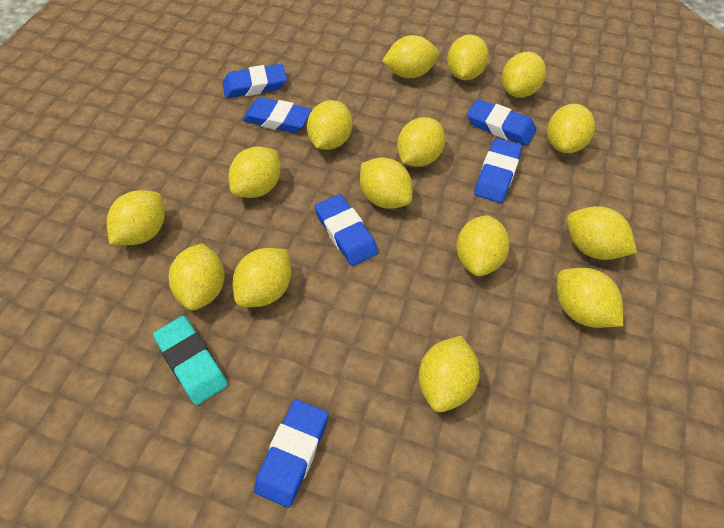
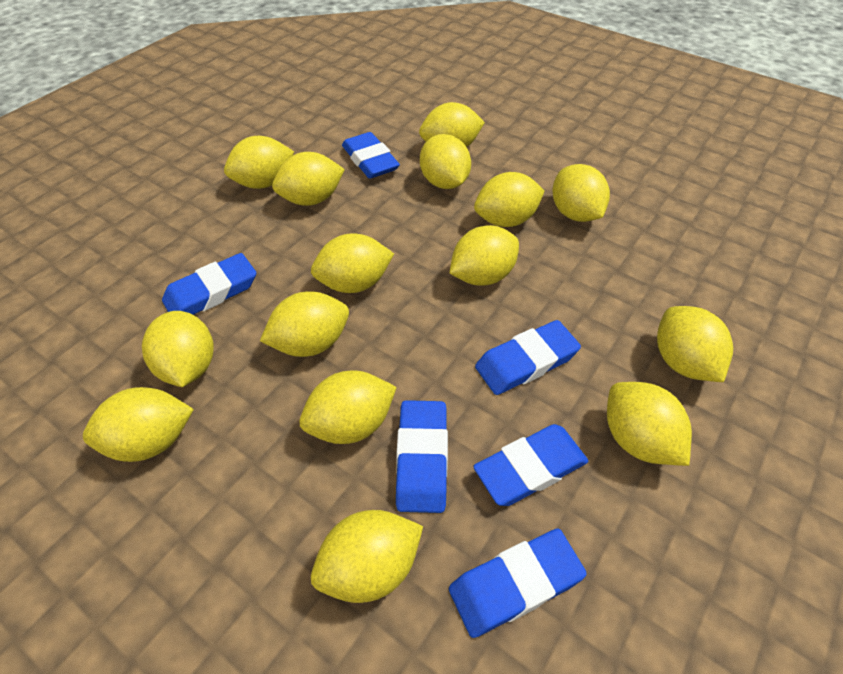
turquoise eraser: [153,316,228,405] = 1 -> none = 0

